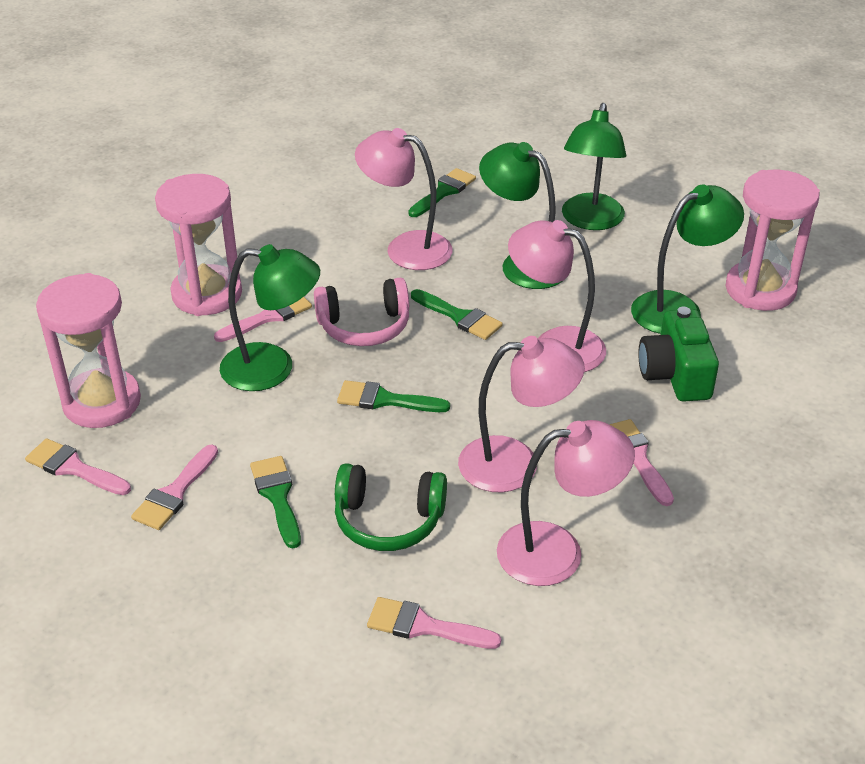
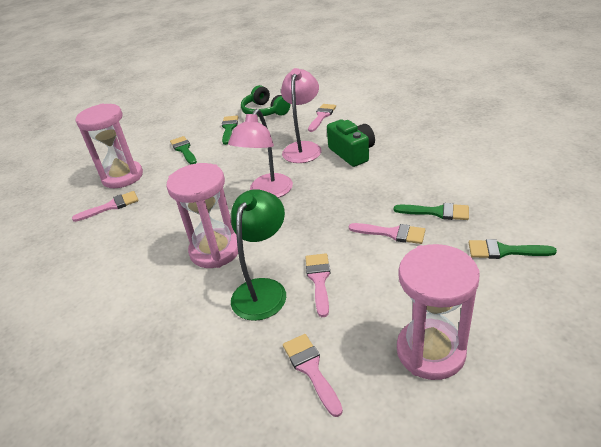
green lamp: [220,244,320,391] [479,142,564,289] [562,103,626,230] [631,185,744,334] = 4 -> [231,190,286,321] = 1
pink headphones: [314,277,409,346] = 1 -> none = 0
pink lamp: [355,128,452,270] [458,336,585,493] [497,420,635,586] [508,220,606,372] = 4 -> [228,109,293,198] [281,68,321,163] = 2

